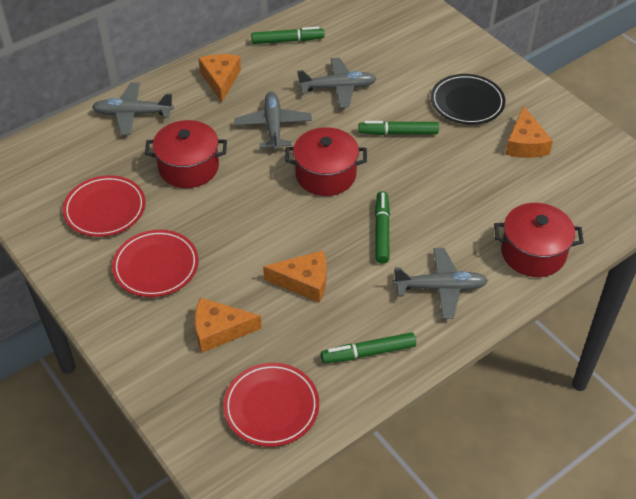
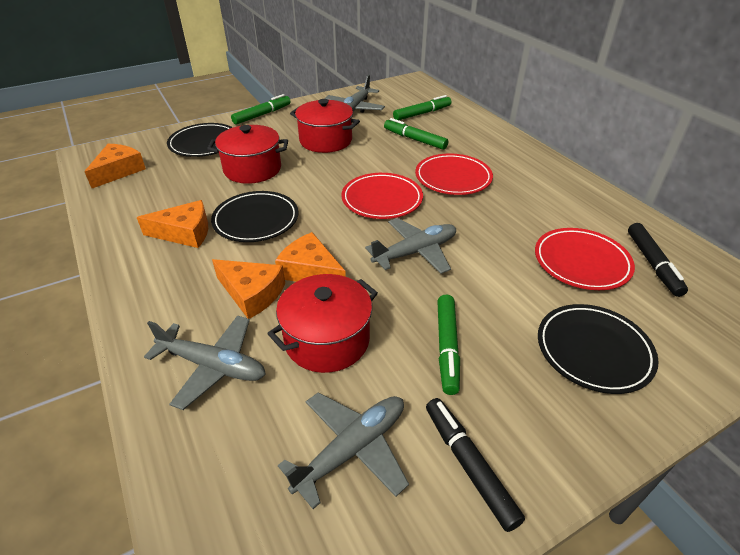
black marker: none = 0 -> [426,398,525,532] [628,223,688,297] = 2
black plate: [431,74,505,124] = 1 -> [167,123,233,157] [211,191,299,242] [538,304,659,394] = 3

